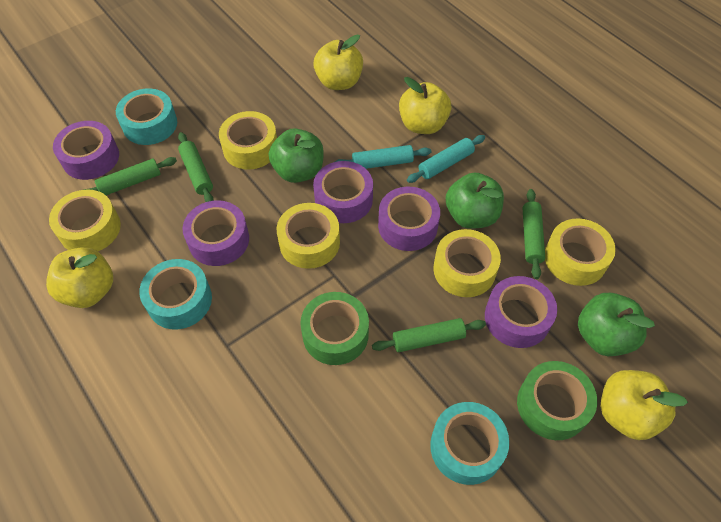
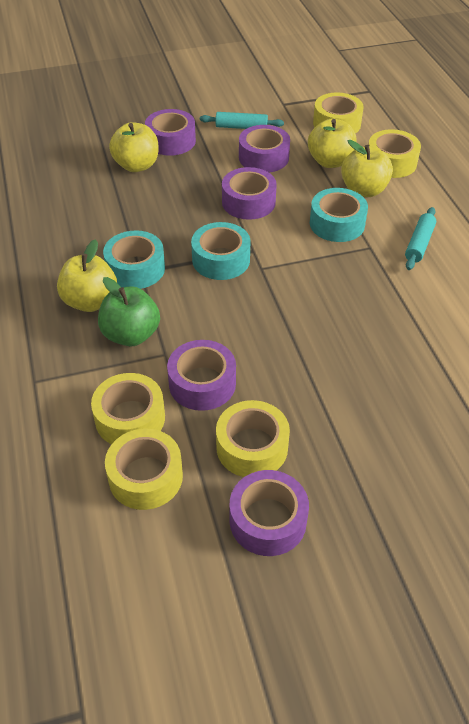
green apple: [269,128,324,183] [446,173,504,229] [578,293,655,356] = 3 -> [98,277,160,346] = 1
green rolling pin: [83,157,177,195] [178,132,214,202] [372,318,486,352] [523,189,545,279] = 4 -> none = 0
green tape: [300,292,369,365] [517,361,597,440] = 2 -> none = 0

